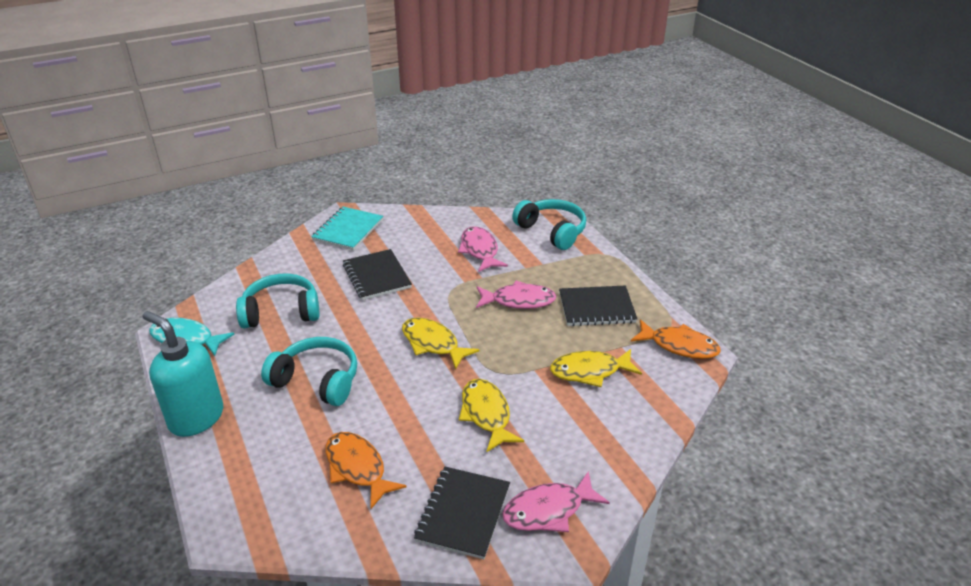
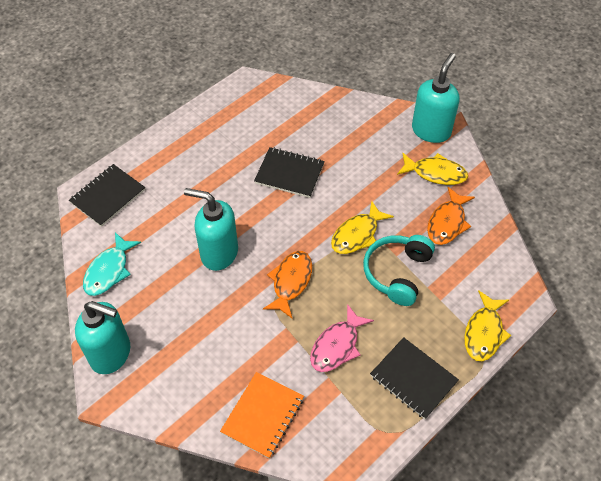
orange notebook: none = 0 -> [220,372,304,459] = 1
pink fish: [458,226,508,272] [476,281,556,309] [502,471,610,532] = 3 -> [310,304,374,372] = 1
turquoise headphones: [236,274,320,328] [261,337,357,406] [512,199,586,250] = 3 -> [363,235,435,306] = 1
turquoise notebook: [311,207,383,250] = 1 -> none = 0
turquoise soap dispenser: [142,311,223,437] = 1 -> [75,301,130,374] [184,188,238,271] [412,53,460,143] = 3

